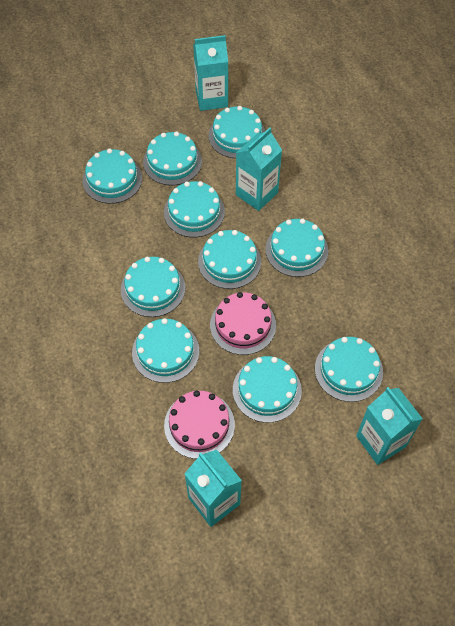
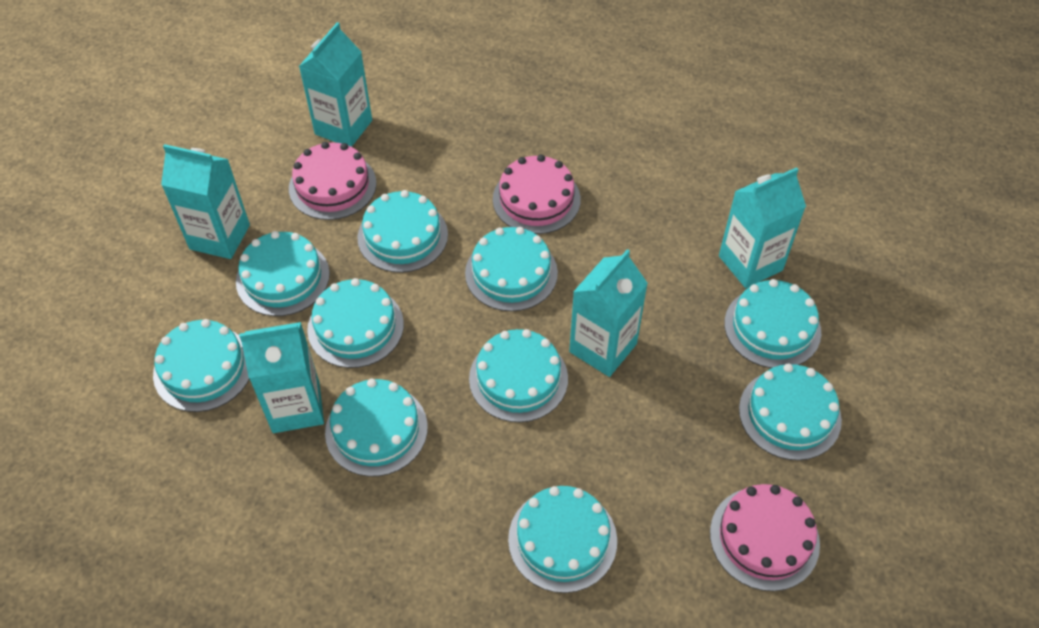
pink cake: [164,390,235,459] [210,292,276,355] = 2 -> [289,142,376,220] [493,155,581,234] [710,484,820,591] = 3
turquoise carton: [185,450,242,527] [193,35,228,111] [236,128,282,211] [356,387,423,465] = 4 -> [161,144,250,259] [239,322,324,433] [299,22,372,147] [569,249,648,377] [719,167,806,288] = 5

